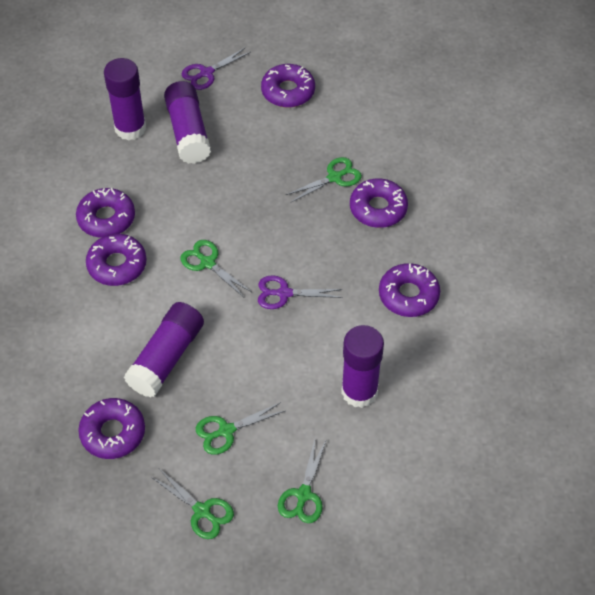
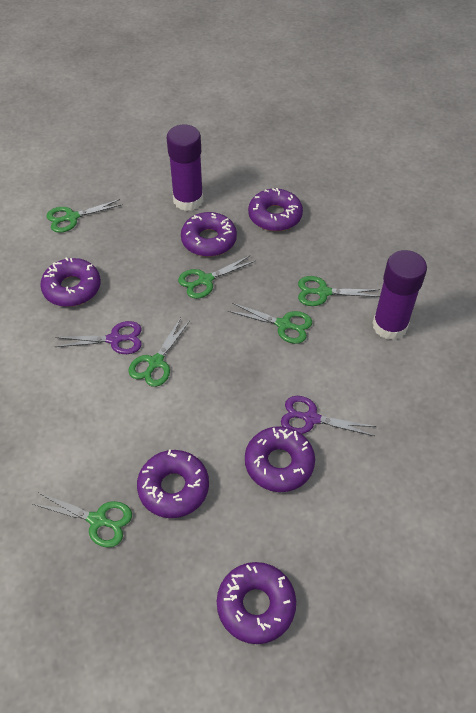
green scissors: [151,469,234,539] [180,240,251,297] [196,402,286,455] [278,440,326,523] [286,157,362,202] = 5 -> [33,493,132,548] [46,199,123,233] [128,318,190,387] [178,255,255,299] [228,303,312,344] [298,276,380,306] = 6
purple glue stick: [104,58,146,141] [124,302,204,398] [164,81,211,164] [341,325,384,408] = 4 -> [167,125,203,211] [373,250,427,340] = 2

